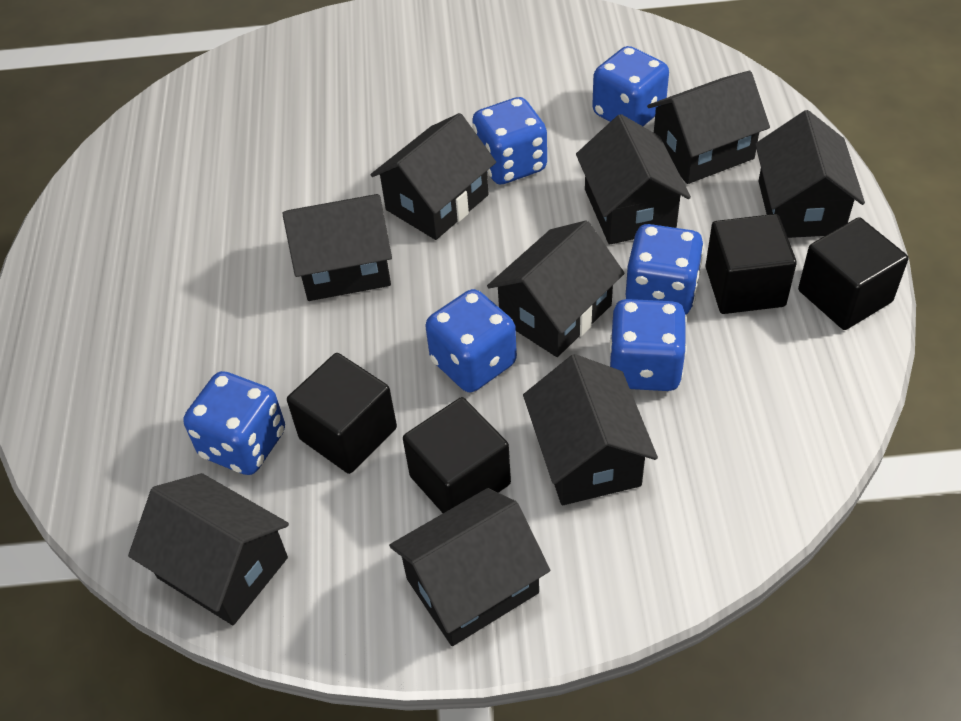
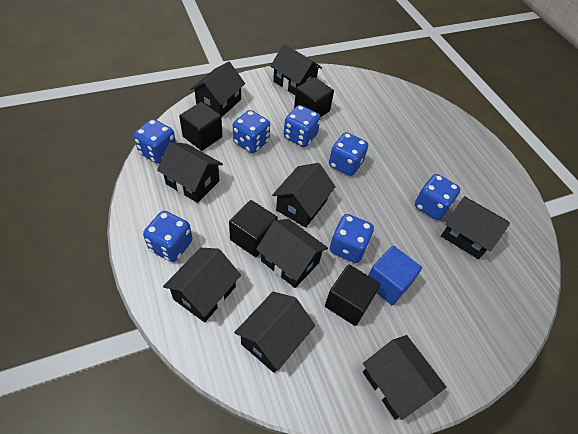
blue cube: none = 0 -> [368,246,422,305] = 1
blue dice: [184,371,285,475] [426,289,517,392] [472,97,547,184] [592,46,669,126] [610,299,687,391] [626,224,704,314] = 6 -> [134,119,176,164] [143,211,192,262] [233,110,270,153] [284,105,321,147] [329,132,368,176] [330,214,374,263] [415,174,460,220] = 7

